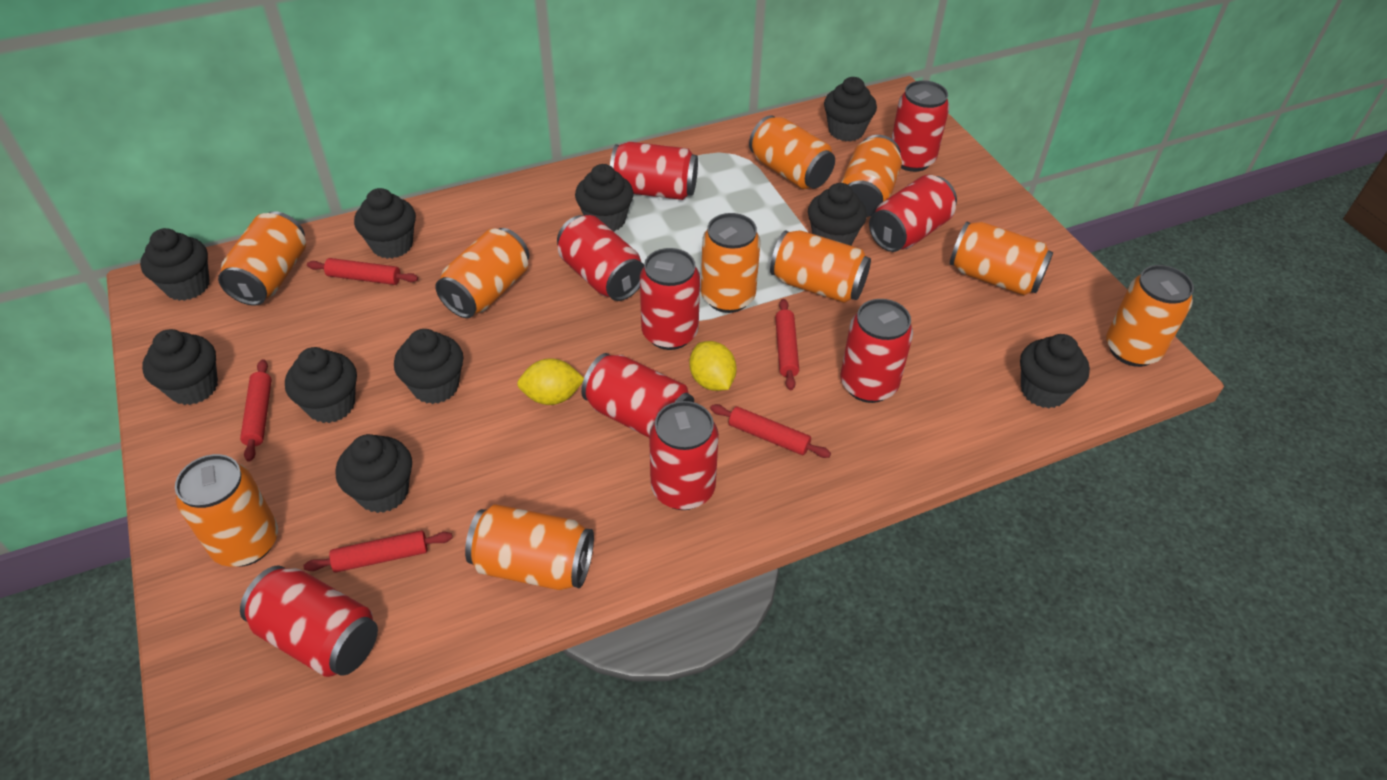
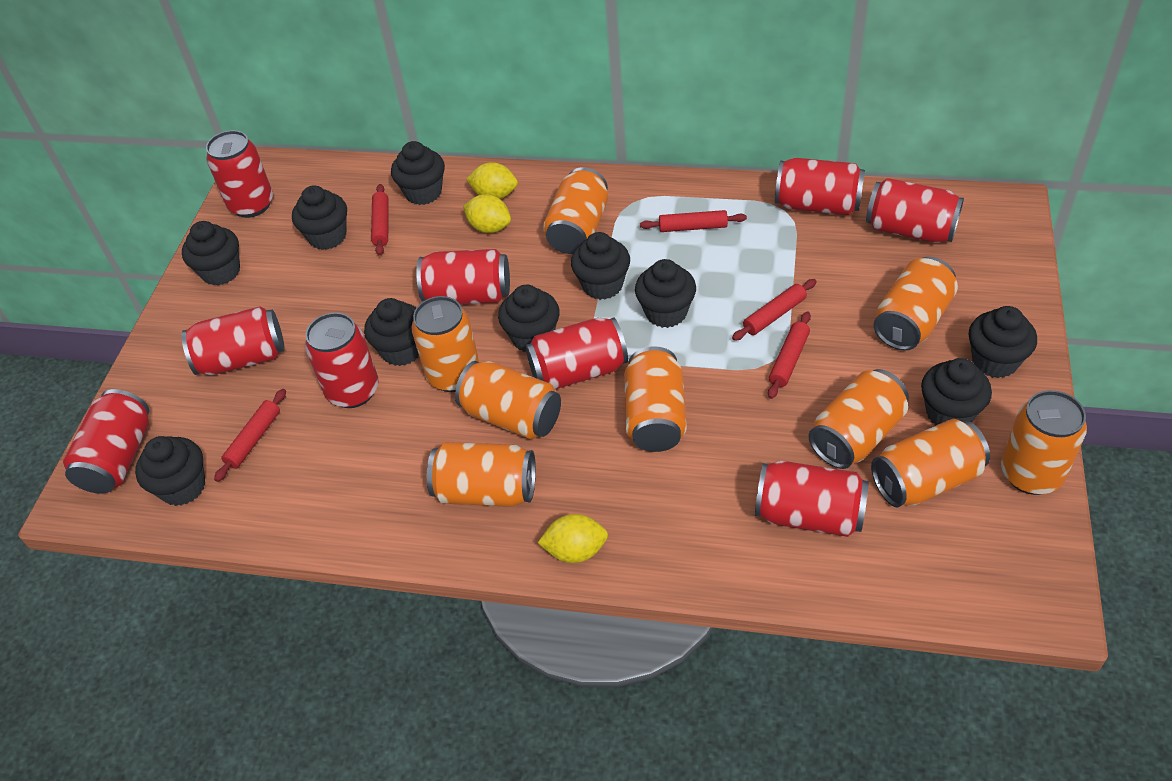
orange can: [175,454,278,567] [218,211,306,305] [435,228,529,318] [465,504,594,590] [701,213,760,313] [749,115,835,189] [770,230,871,303] [841,135,902,217] [950,222,1053,295] [1106,265,1194,367] = 10 -> [412,296,479,392] [427,442,536,507] [455,361,561,439] [543,167,608,254] [624,346,687,452] [808,369,909,469] [871,419,990,507] [874,257,958,351] [1001,390,1087,495] = 9
yellow lemon: [517,358,584,405] [689,341,737,391] = 2 -> [463,194,511,233] [466,162,518,199] [538,514,608,563] = 3

